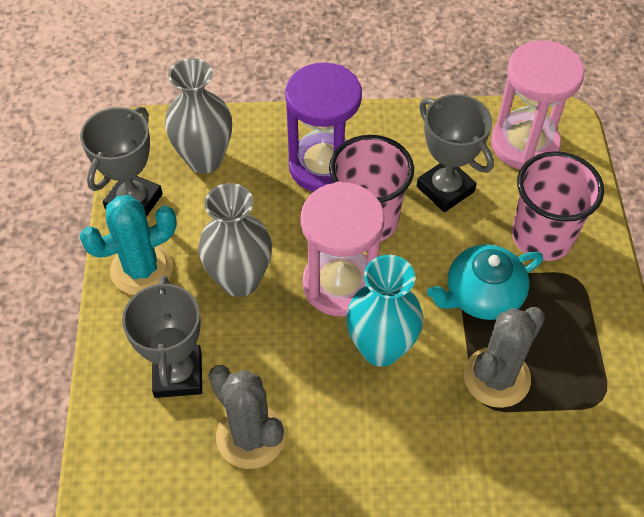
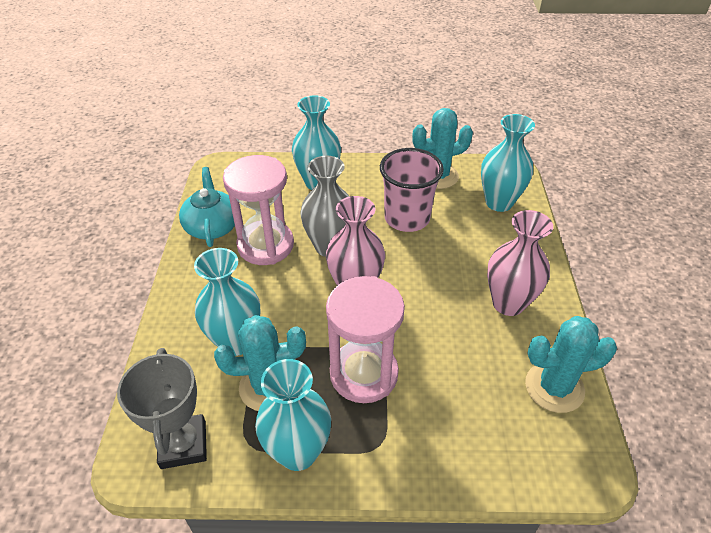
grey cactus: [208,365,285,469] [464,307,545,408] = 2 -> none = 0
grey trophy: [80,107,163,217] [122,275,202,398] [417,94,494,212] = 3 -> [117,348,207,469] = 1
grey vase: [165,58,232,174] [198,183,272,297] = 2 -> [300,156,350,257] = 1
pink cup: [329,135,414,242] [512,151,604,261] = 2 -> [380,148,444,232] = 1
pink vase: none = 0 -> [326,196,385,285] [487,210,553,316] = 2
purple hourglass: [285,63,362,192] = 1 -> none = 0
turquoise cactus: [79,195,177,295] = 1 -> [214,315,306,411] [412,108,473,189] [525,316,617,413] = 3
turquoise vase: [346,255,423,367] = 1 -> [194,248,260,356] [255,359,331,471] [292,96,341,190] [481,114,535,212] = 4

